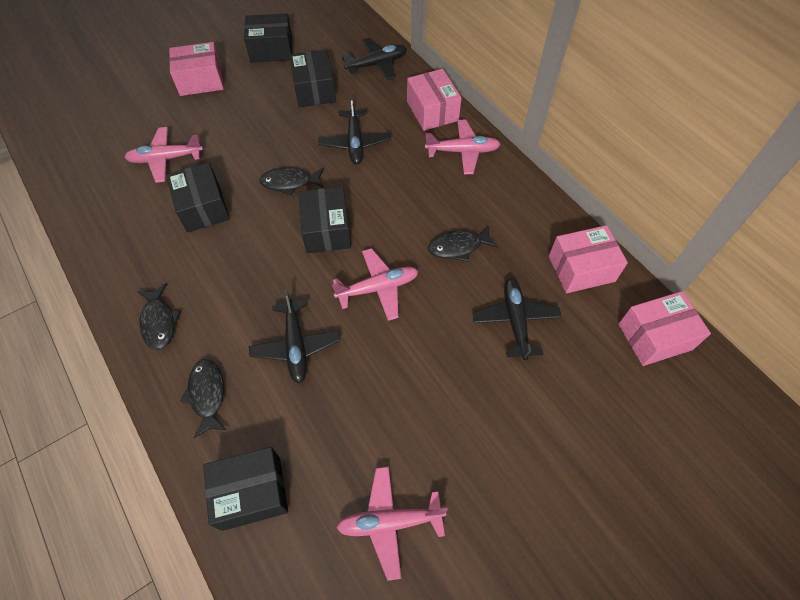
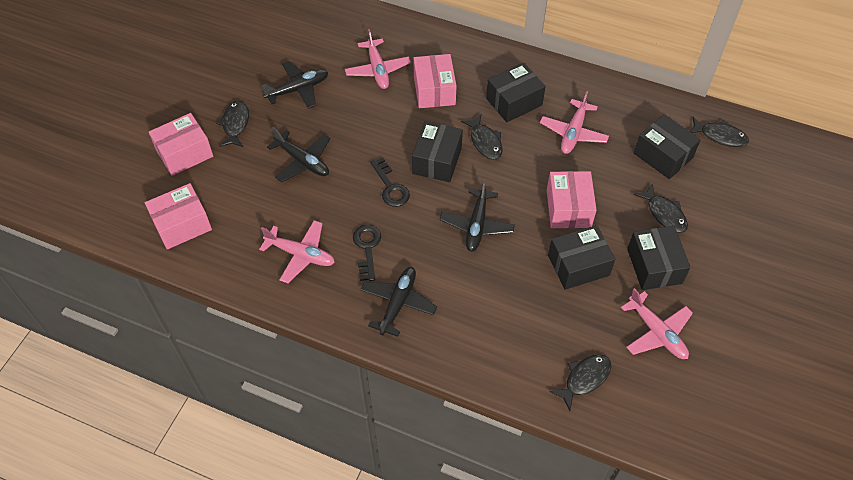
black fish: [137,284,181,350] [180,359,226,438] [259,167,324,196] [428,226,498,262] = 4 -> [216,101,249,147] [461,114,503,160] [550,354,611,411] [634,184,688,233] [689,117,749,147] = 5
black key: none = 0 -> [353,225,381,281] [370,157,410,207] = 2

